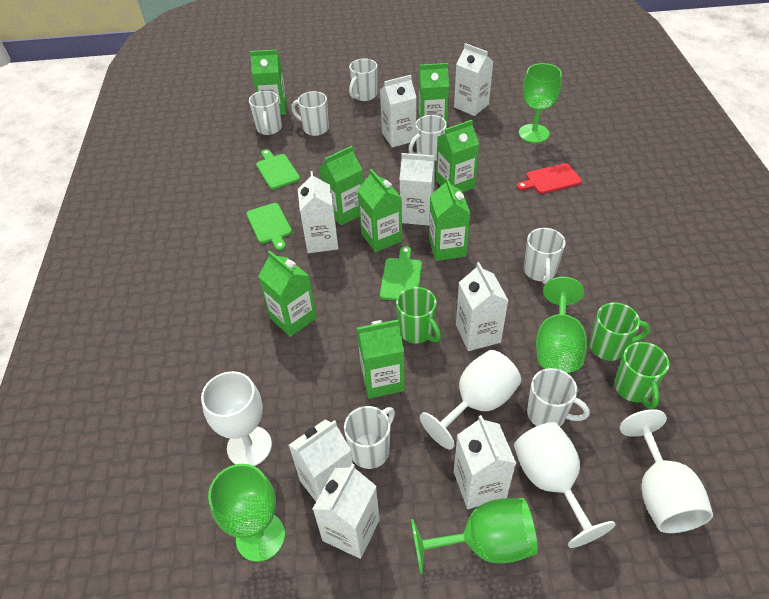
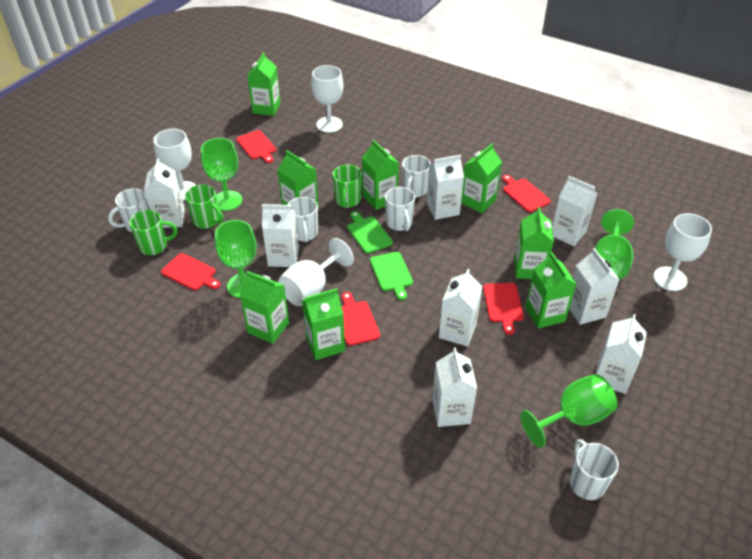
green cutting board: [246,203,292,251] [256,149,300,190] [380,246,422,301] = 3 -> [347,211,393,254] [370,252,413,300] = 2
red cutting board: [517,163,582,194] = 1 -> [161,253,221,290] [236,130,276,163] [341,292,380,346] [483,283,524,335] [502,175,551,212] = 5
white mug: [249,91,282,135] [291,91,329,136] [344,406,395,469] [349,59,377,101] [409,115,447,161] [524,228,566,284] [527,368,590,426] = 7 -> [108,188,149,232] [288,197,318,242] [385,187,415,231] [402,155,431,197] [570,439,619,500] = 5

